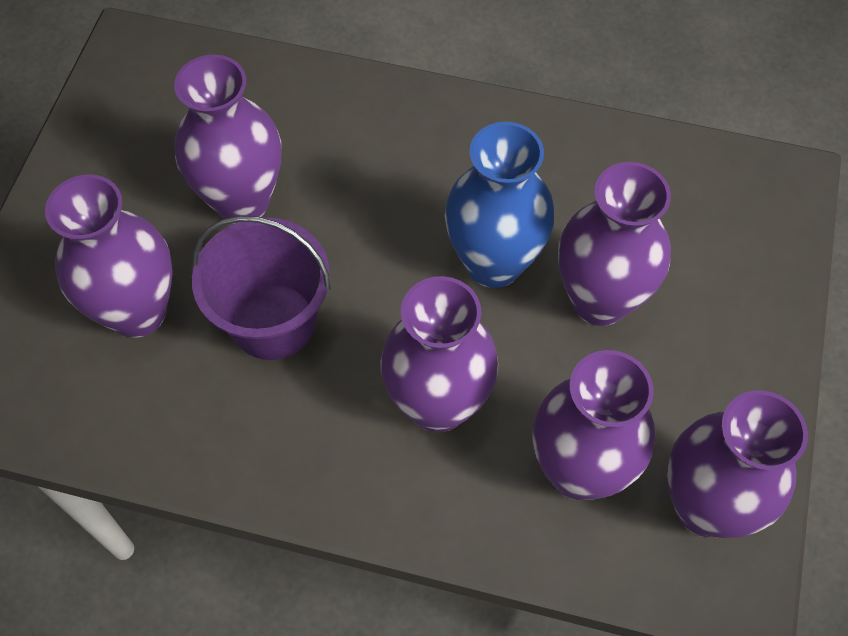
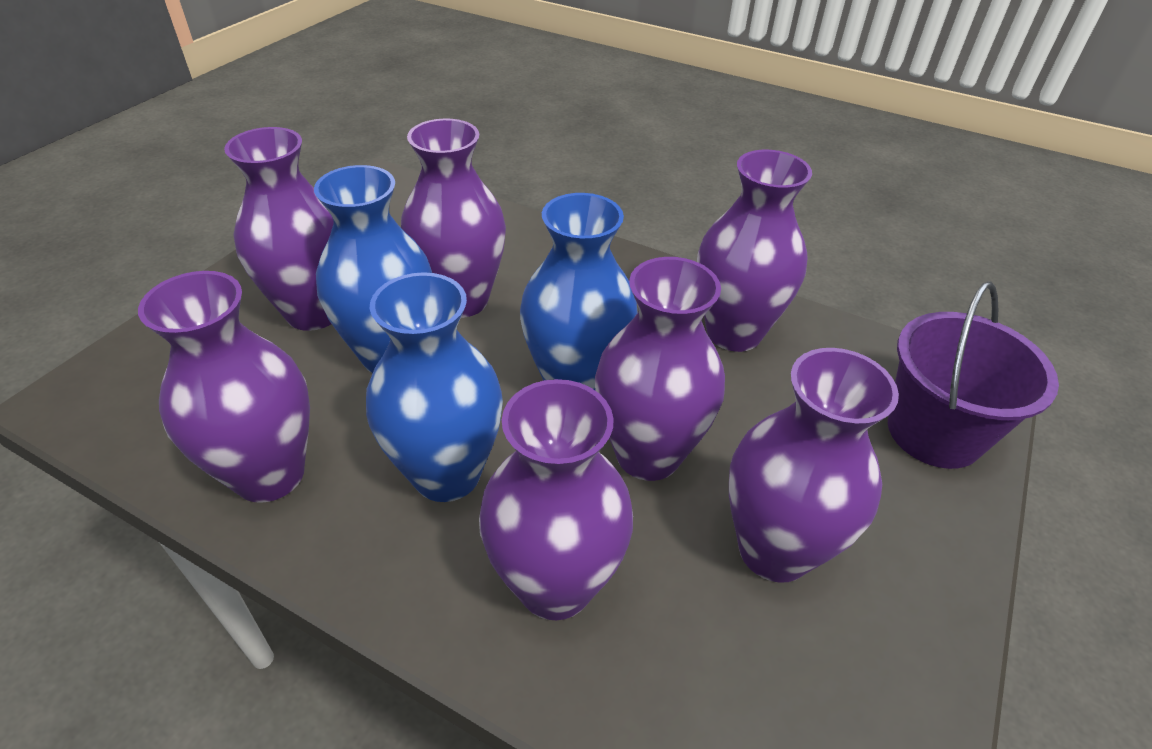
blue vase: [445,122,554,288] = 1 -> [314,165,432,373] [366,272,503,502] [520,193,638,390] = 3
purple vase: [45,174,173,338] [174,54,281,224] [381,276,498,432] [533,350,655,500] [558,162,671,326] [667,390,808,538] = 6 -> [138,271,310,503] [224,127,334,331] [401,119,506,318] [479,379,633,620] [595,257,725,481] [697,150,812,352] [729,348,899,583] = 7

